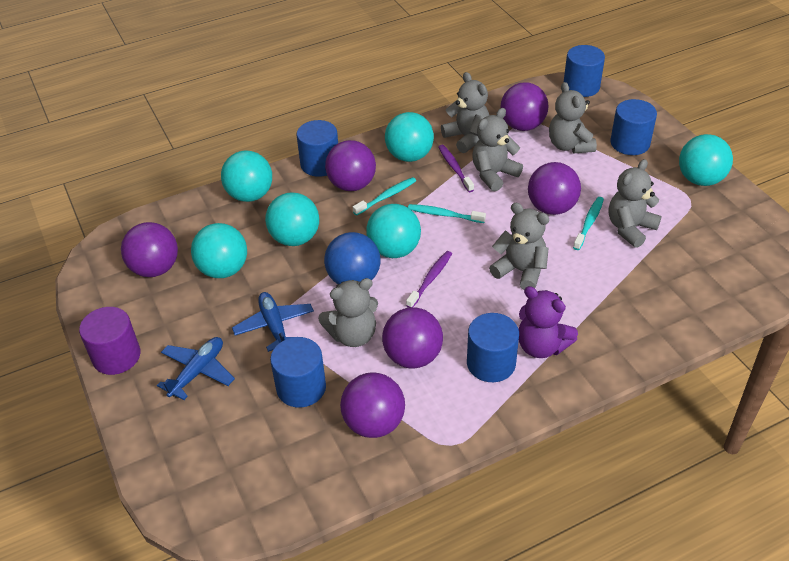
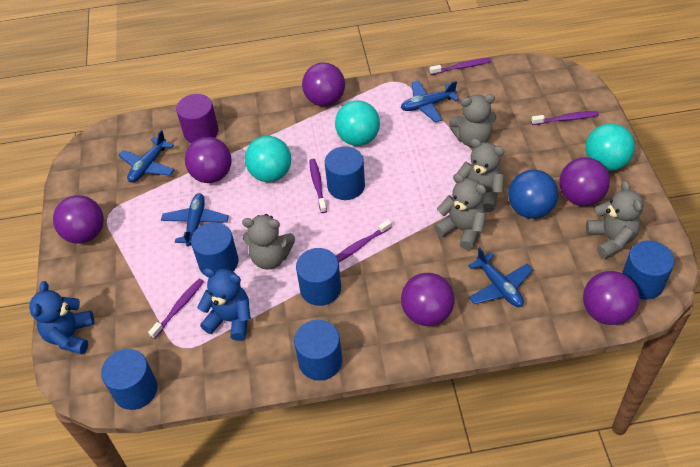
blue cylinder: [270,337,326,408] [297,120,338,177] [467,313,519,382] [564,45,605,97] [610,99,657,155] = 5 -> [101,349,158,410] [191,222,239,274] [294,320,342,381] [296,248,341,306] [325,146,365,200] [622,241,675,300] = 6
blue plane: [157,337,235,400] [232,292,314,352] = 2 -> [119,130,175,183] [161,193,229,246] [401,80,459,122] [468,247,533,307] = 4
blue teddy bear: none = 0 -> [29,281,94,354] [197,268,251,341] = 2
grey teddy bear: [318,278,378,347] [441,72,489,153] [472,108,523,191] [489,203,549,290] [549,82,597,153] [609,159,662,248] = 6 -> [242,214,295,270] [434,174,486,250] [449,94,496,148] [456,138,504,212] [586,181,644,259] = 5
purple teddy bear: [519,286,578,358] = 1 -> none = 0
purple toothbrush: [406,251,452,308] [439,145,474,192] = 2 -> [148,279,204,339] [309,159,327,213] [336,219,392,262] [429,58,491,75] [531,111,599,125] = 5
turquoise ball: [191,223,247,278] [221,150,272,202] [265,192,319,246] [366,204,421,258] [385,112,434,162] [679,134,733,186] = 6 -> [245,136,291,182] [335,101,380,146] [585,123,635,171] = 3
turquoise toothbrush: [353,177,416,216] [408,204,486,223] [573,197,604,250] = 3 -> none = 0

